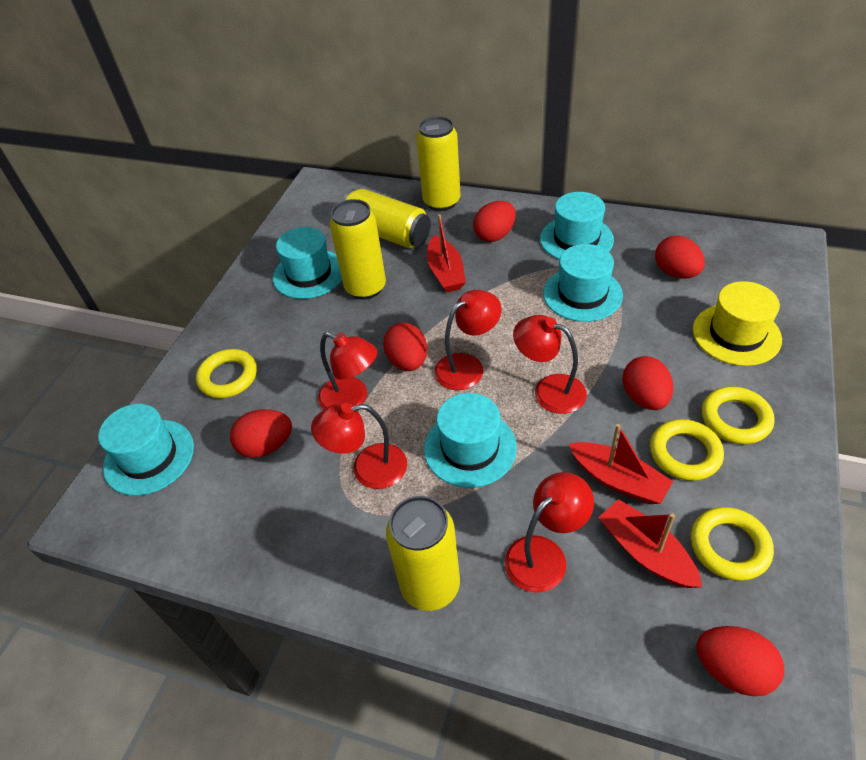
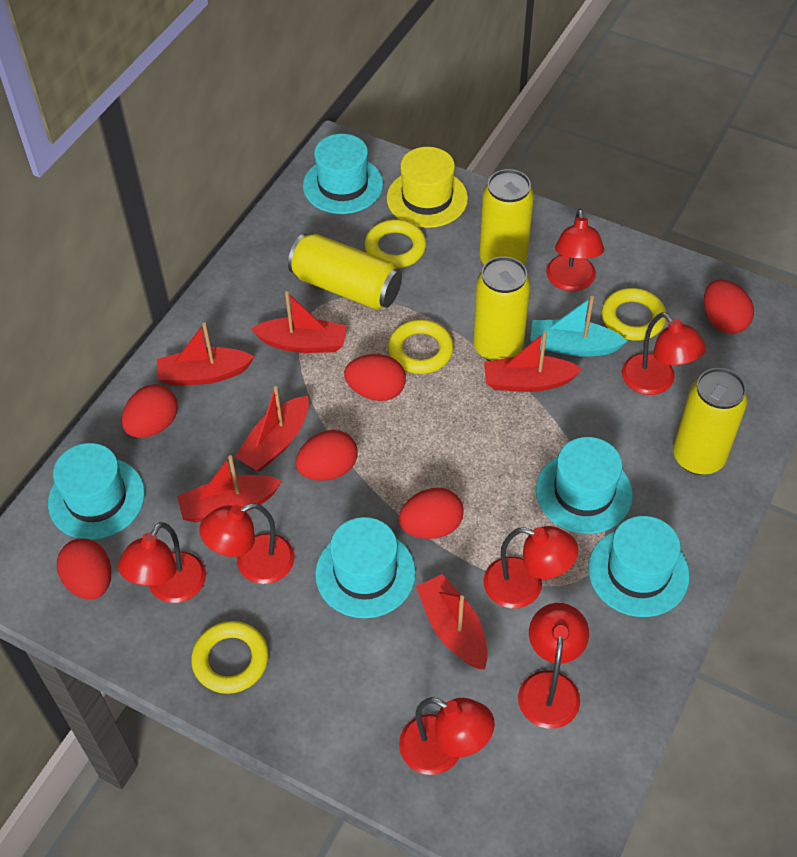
red boat: [427,214,466,292] [569,424,673,504] [598,499,702,588] = 3 -> [157,323,254,386] [177,455,282,523] [235,386,309,471] [250,291,347,353] [416,574,488,670] [484,331,583,392] = 6
red lamp: [311,403,407,489] [318,332,377,410] [434,290,501,390] [504,472,594,593] [513,315,587,414] = 5 -> [118,522,206,603] [199,503,295,584] [399,697,495,775] [483,526,578,609] [518,603,589,729] [546,209,604,291] [622,312,706,395] = 7
turquoise boat: none = 0 -> [530,296,627,357] = 1

